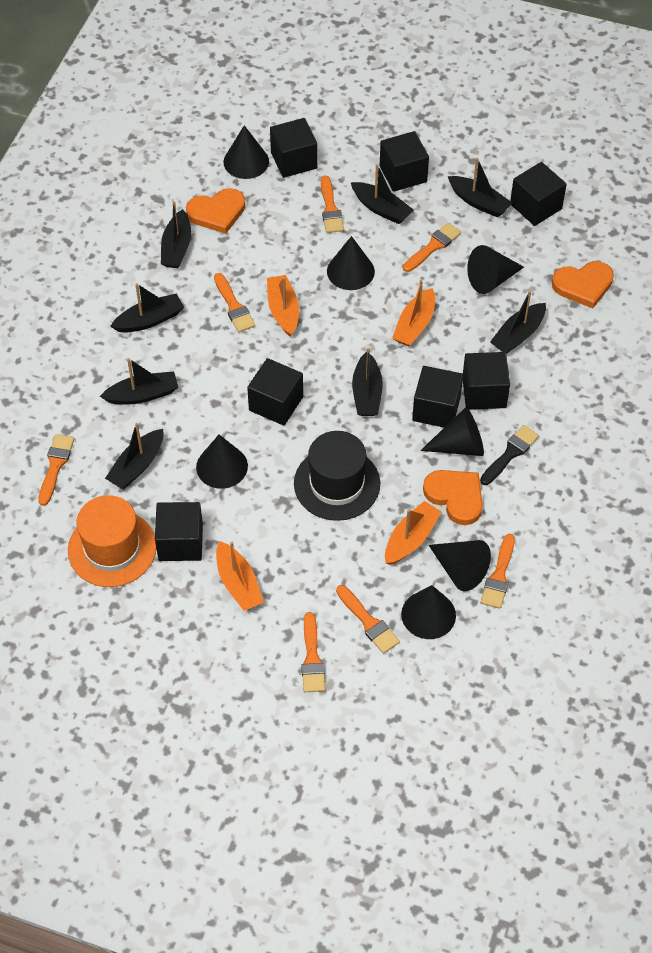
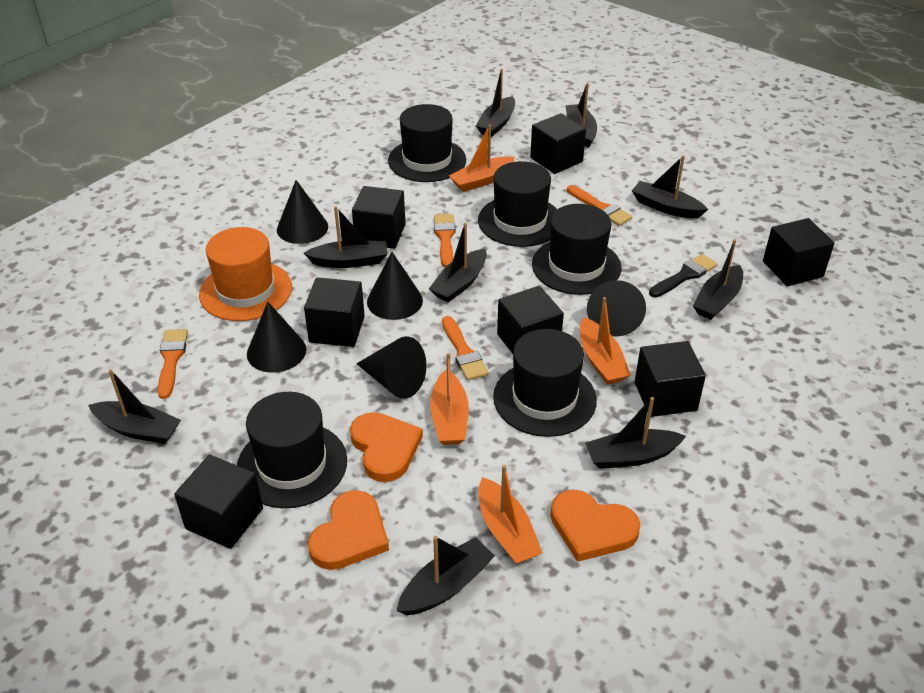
black boat: [100,358,178,405] [105,423,164,489] [110,283,184,333] [161,201,191,268] [351,164,414,224] [352,348,383,416] [448,158,512,217] [490,291,546,354] = 8 -> [88,369,181,444] [304,206,387,268] [397,536,495,615] [429,223,487,303] [476,69,515,137] [565,83,597,148] [585,397,686,469] [632,156,708,219] [693,239,743,320] = 9
black cone: [196,435,248,489] [223,125,269,179] [327,236,375,290] [401,585,456,639] [421,407,484,456] [429,540,491,591] [467,245,524,294] = 7 -> [247,302,306,373] [277,180,328,244] [356,336,427,399] [367,252,423,320] [587,280,646,337] = 5
black hat: [294,431,380,521] = 1 -> [237,392,347,508] [388,104,466,182] [478,161,557,247] [493,329,597,437] [532,204,621,295] = 5
orange brush: [38,434,74,506] [214,273,255,332] [301,612,325,692] [321,175,344,233] [336,585,400,654] [403,222,461,272] [481,534,515,609] = 7 -> [158,329,188,399] [434,214,455,268] [442,316,489,381] [567,185,632,226] = 4

